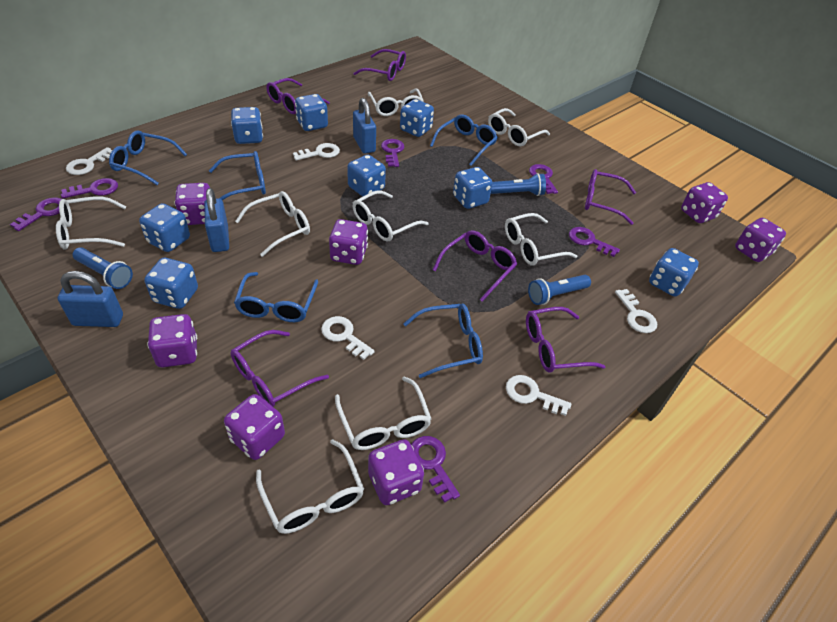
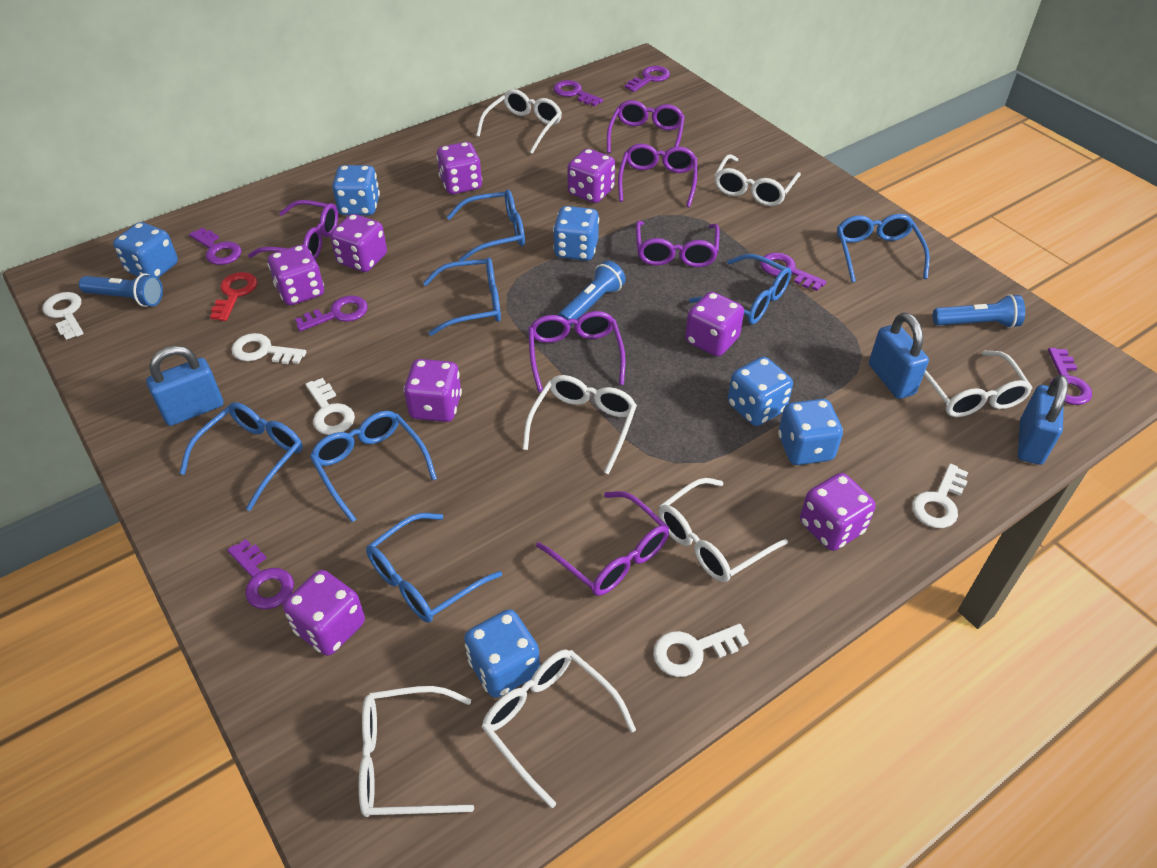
blue dice: [139,203,190,252] [144,258,198,309] [231,107,263,144] [295,94,328,131] [347,155,386,197] [400,99,434,137] [453,167,493,209] [649,248,699,296] = 8 -> [113,222,178,278] [332,165,380,215] [464,609,540,698] [553,206,599,261] [728,357,793,426] [778,399,843,465] = 6
blue glasses: [109,130,187,185] [209,151,266,200] [234,272,318,322] [403,303,483,378] [430,114,498,166] = 5 -> [179,402,303,511] [310,411,437,522] [366,513,502,623] [423,257,501,336] [447,189,525,261] [689,254,792,324] [837,214,930,283] = 7
purple dice: [147,314,197,367] [174,183,210,225] [224,394,285,460] [329,219,368,265] [368,439,424,505] [681,182,728,223] [735,218,786,262] = 7 -> [268,245,324,305] [283,570,365,656] [330,214,387,272] [404,359,462,422] [436,142,482,194] [567,149,615,203] [685,292,744,357] [800,473,876,551] = 8
purple key: [10,198,61,231] [61,178,118,199] [381,139,404,167] [411,436,460,503] [529,164,558,194] [569,227,620,257] = 6 -> [189,227,241,265] [227,539,294,609] [295,295,368,331] [553,80,603,106] [625,66,670,92] [760,252,826,291] [1048,348,1092,405] = 7
red key: none = 0 -> [210,272,257,321] = 1
white glasses: [56,196,127,249] [235,191,310,257] [256,439,364,534] [335,376,432,450] [352,190,429,242] [368,89,424,116] [488,108,550,146] [505,213,577,266] = 8 -> [359,686,474,817] [476,89,562,154] [482,649,636,808] [523,375,637,474] [659,478,788,582] [715,154,801,206] [924,350,1032,417] = 7

